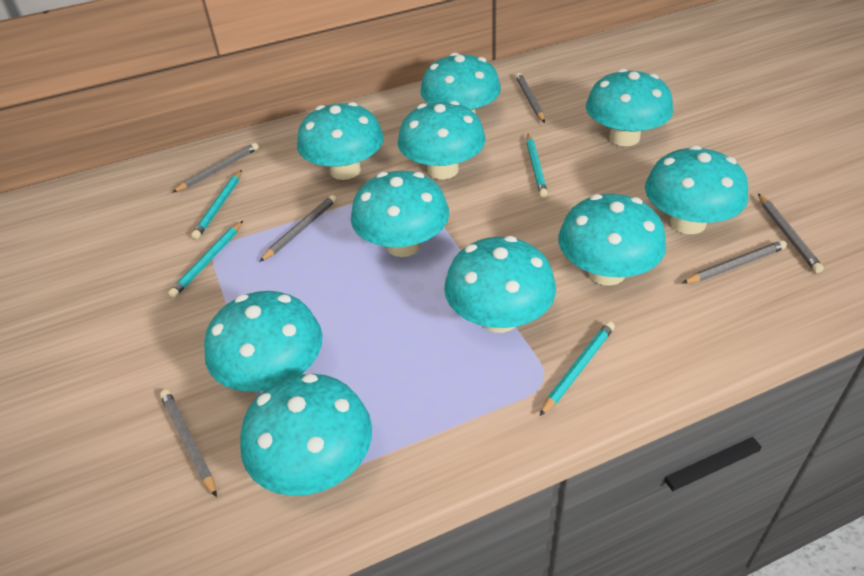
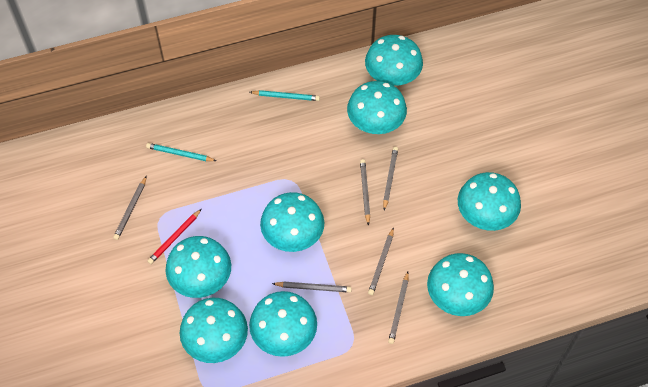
red pencil: none = 0 -> [147,209,201,264] = 1
turquoise mushroom: [204,291,322,392] [240,374,372,496] [297,102,384,180] [351,171,449,257] [398,101,486,179] [421,53,501,114] [444,236,556,333] [558,194,666,286] [586,69,673,146] [645,145,748,234] = 10 -> [166,236,231,298] [180,298,248,363] [249,291,317,357] [260,192,324,252] [347,81,407,134] [365,35,423,86] [427,253,494,316] [458,172,521,231] = 8
turquoise pencil: [168,221,243,298] [191,170,242,239] [526,134,548,197] [540,321,615,416] = 4 -> [146,143,216,161] [250,90,320,101] = 2

